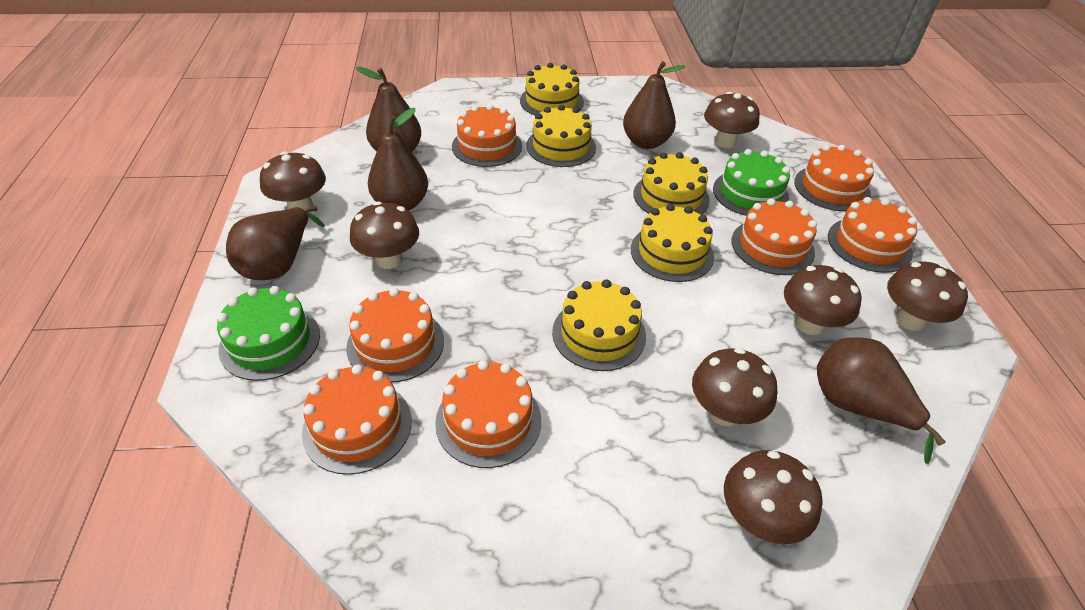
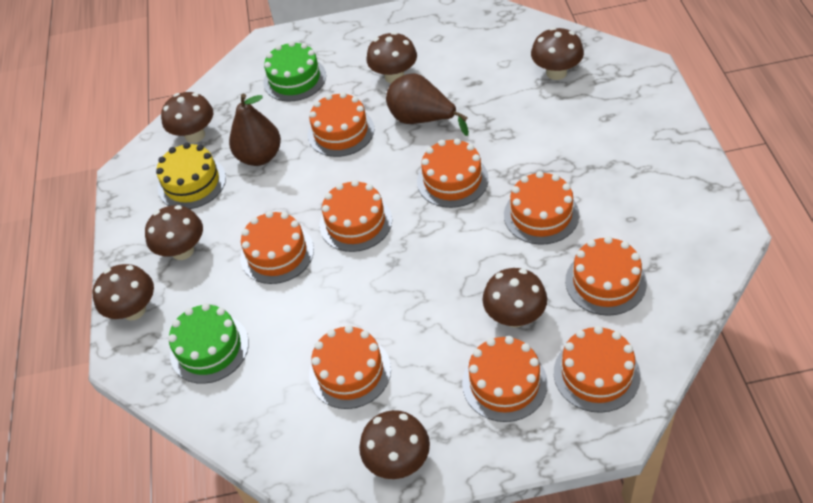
brown pear: [226,205,325,280] [356,67,421,152] [368,108,428,211] [623,61,686,149] [817,337,946,464] = 5 -> [229,94,281,166] [386,73,469,136] = 2
orange cake: [302,364,412,475] [346,288,444,383] [435,360,541,468] [452,104,522,167] [731,198,817,275] [794,145,874,211] [828,197,917,273] = 7 -> [240,211,314,284] [308,92,374,157] [309,325,391,409] [320,180,392,252] [417,138,489,208] [462,336,548,422] [504,171,579,245] [554,326,641,413] [565,236,647,316] = 9
yellow cake: [520,63,584,116] [526,105,596,167] [552,280,646,371] [631,204,714,282] [633,152,710,215] = 5 -> [156,143,226,209] = 1

